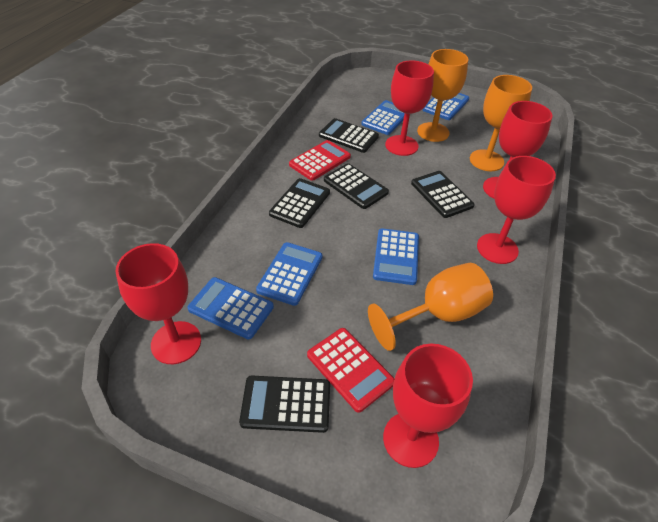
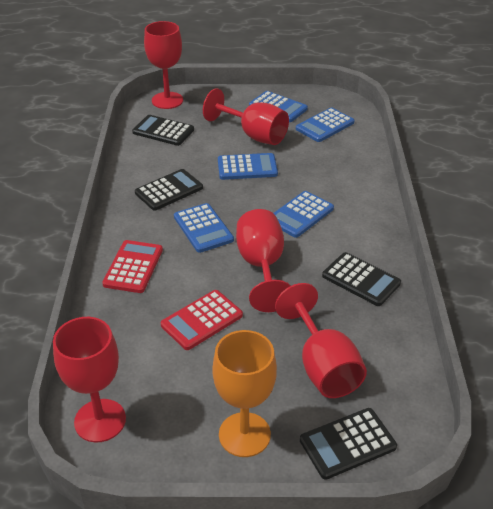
black calculator: [239,376,330,433] [269,178,330,228] [319,118,379,153] [324,163,389,209] [411,171,475,218] = 5 -> [132,115,194,146] [135,169,203,211] [300,408,397,480] [322,252,401,306] = 4
orange goblet: [368,263,493,351] [417,49,468,142] [470,75,532,171] = 3 -> [212,330,277,457] = 1

